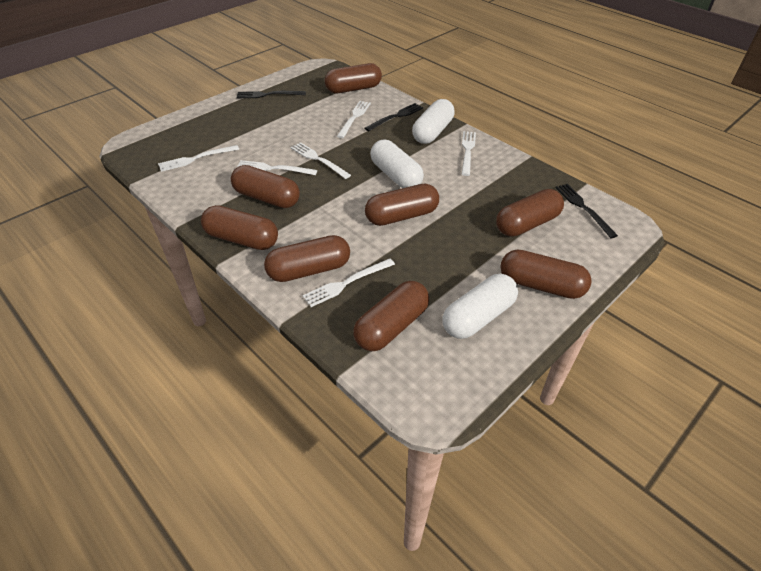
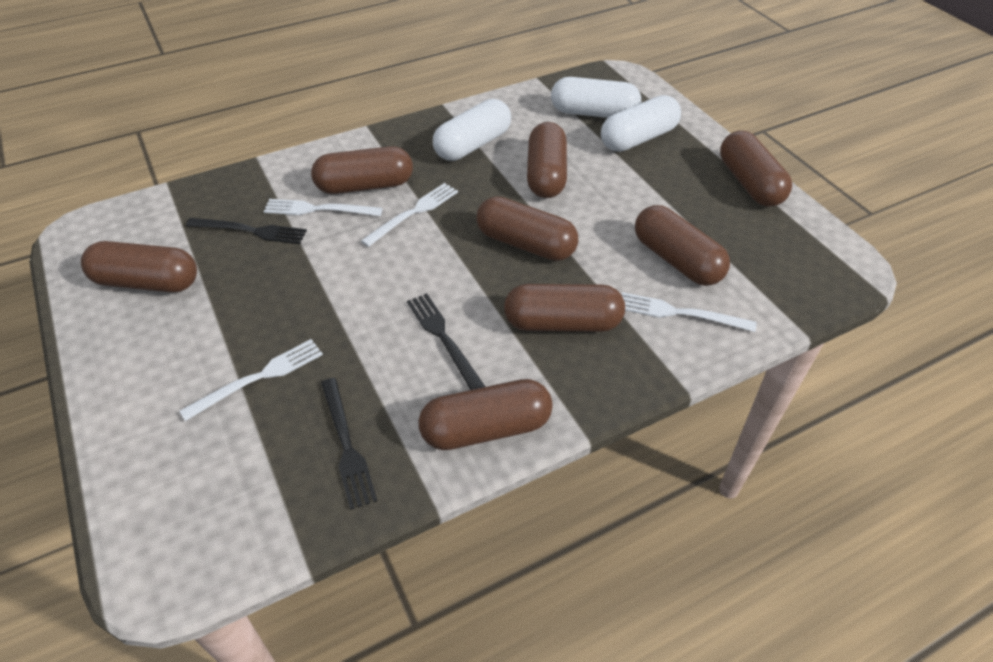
white fork: [158,145,239,172] [236,160,317,175] [290,142,351,179] [303,259,395,307] [337,101,371,138] [462,131,476,176] = 6 -> [179,339,323,421] [263,199,383,216] [361,183,458,247] [622,292,757,332] = 4

